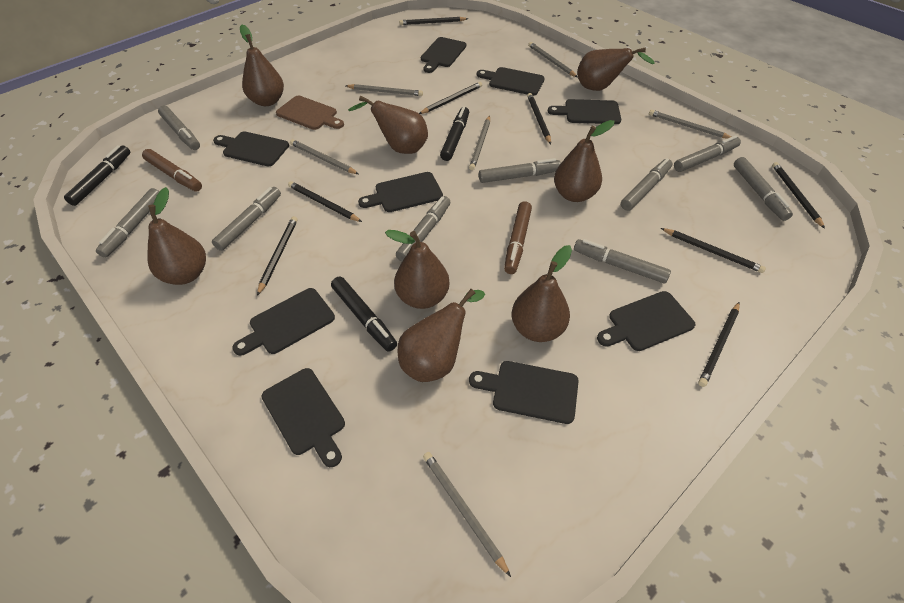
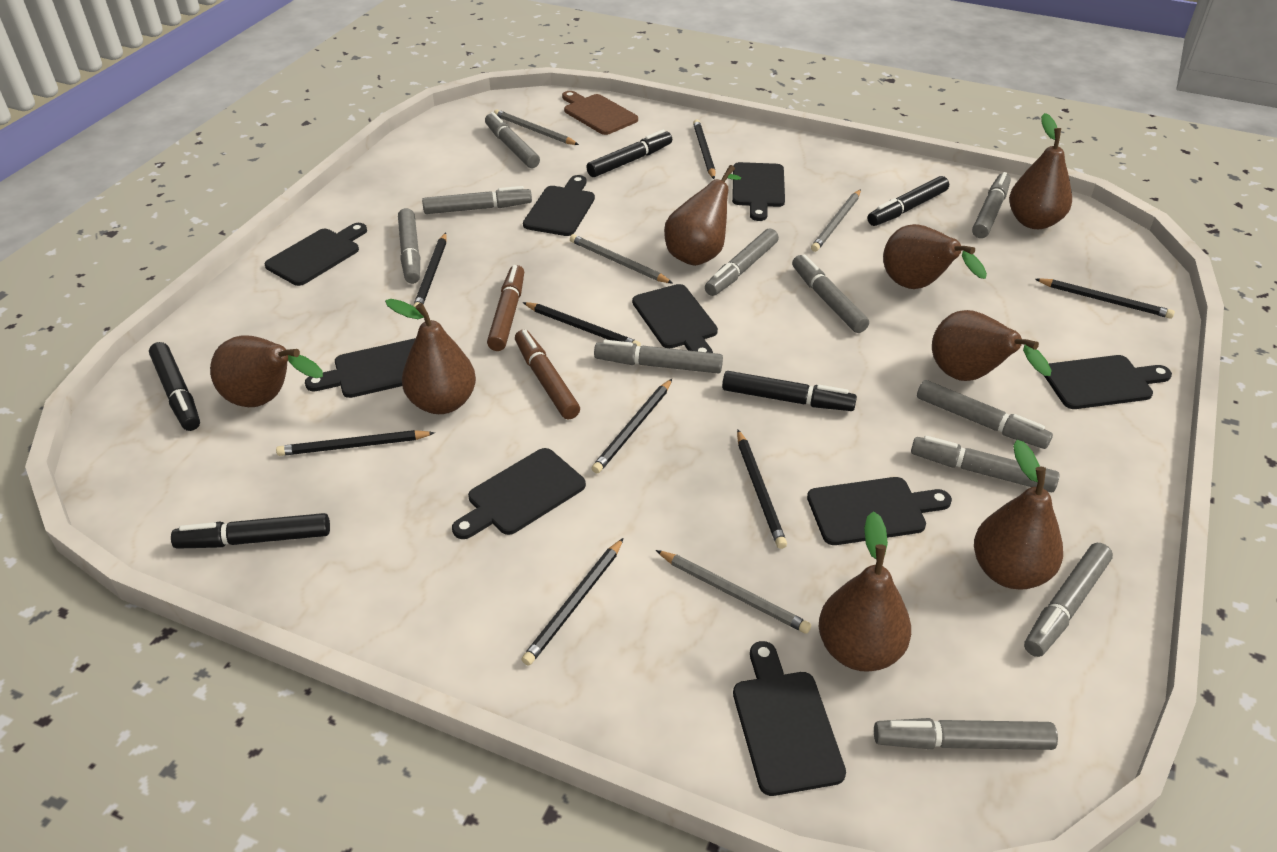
black marker: [64,145,130,206] [331,276,397,352] [440,106,469,161] = 3 -> [149,342,200,431] [171,513,330,549] [586,129,672,177] [722,371,857,411] [868,176,949,226] = 5
grey marker: [96,188,159,258] [158,106,200,150] [212,187,281,251] [396,196,450,261] [479,158,561,183] [574,239,671,283] [621,158,673,211] [674,135,741,172] [734,157,793,221] = 9 -> [398,208,420,284] [422,186,532,214] [485,112,540,168] [594,340,723,373] [705,228,779,296] [792,254,869,333] [874,718,1058,750] [911,436,1060,492] [917,380,1053,449] [972,172,1011,238] [1024,543,1113,657] = 11
grey pencil: [290,139,359,174] [346,84,423,96] [423,452,511,577] [469,115,490,170] [528,42,578,77] [649,110,731,139] = 6 -> [494,109,579,145] [570,234,673,284] [656,550,811,634] [811,189,861,252] = 4

